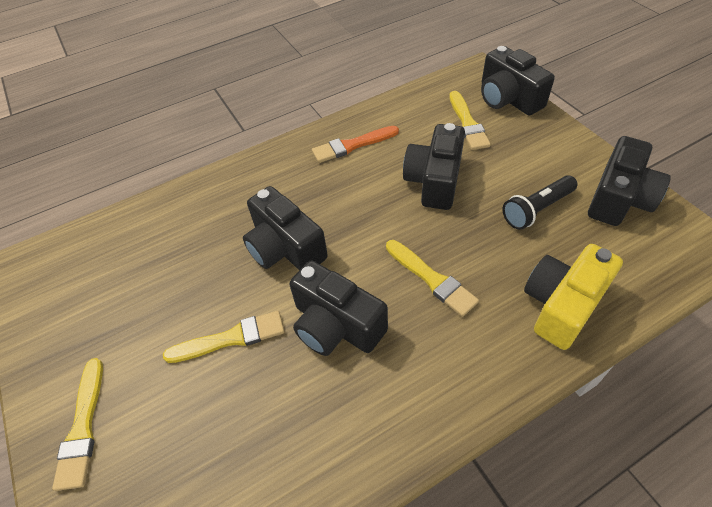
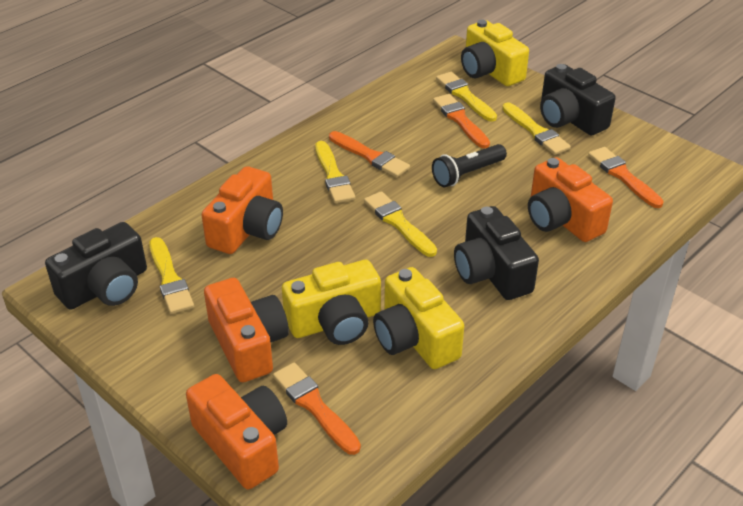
black camera: [243,186,328,270] [289,260,388,356] [403,123,465,210] [481,46,555,115] [588,136,671,226] = 5 -> [45,222,147,309] [454,206,539,300] [540,64,616,136] = 3
orange brush: [312,126,399,163] = 1 -> [273,362,361,455] [329,131,410,177] [433,94,490,149] [588,147,664,208] = 4
orange camera: none = 0 -> [186,374,287,489] [202,166,283,254] [204,278,289,382] [528,157,613,242] = 4
yellow brush: [52,358,103,491] [163,311,284,363] [386,240,479,317] [449,91,491,150] = 4 -> [149,237,194,314] [315,141,355,203] [364,191,437,257] [436,72,497,122] [502,102,571,155] = 5
yellow camera: [524,244,623,350] = 1 -> [282,260,381,345] [373,267,464,369] [461,20,529,86] = 3

